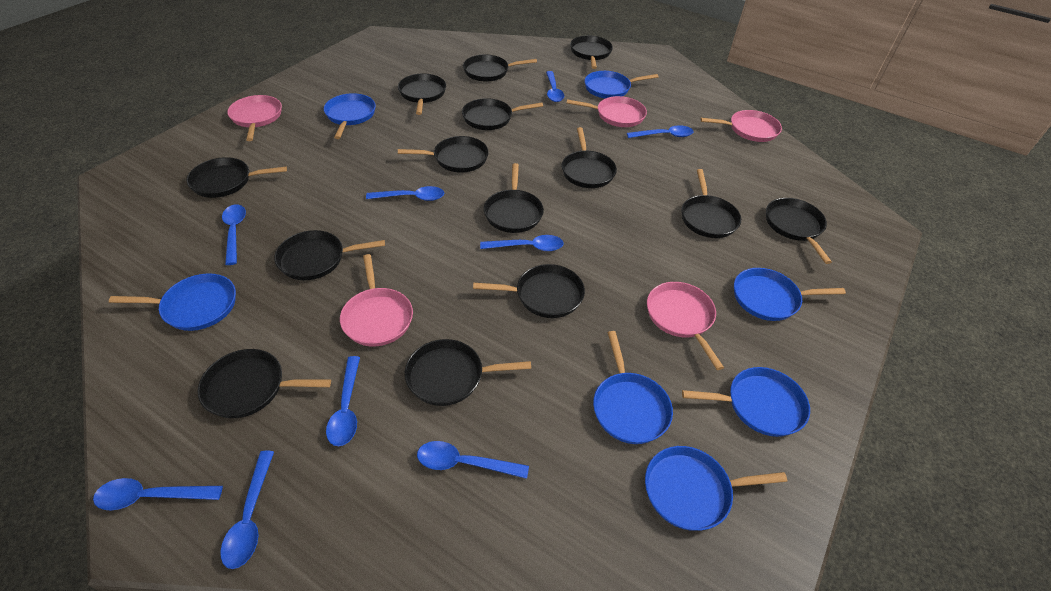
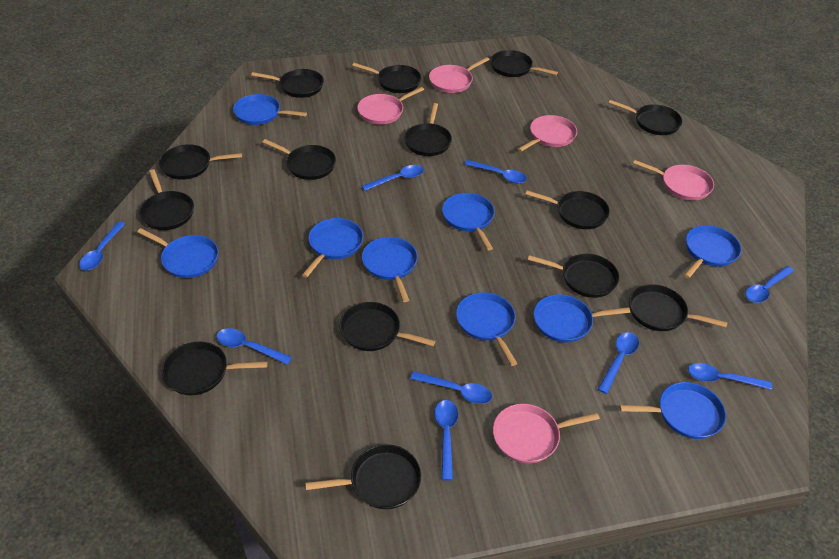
blue pan: [109,273,236,331] [324,93,376,139] [585,71,659,99] [593,331,673,444] [645,446,787,531] [682,367,810,437] [734,268,846,321] = 7 -> [137,228,219,278] [233,94,307,125] [302,218,363,278] [362,237,418,302] [442,193,495,250] [456,292,518,366] [533,294,630,343] [619,382,726,439] [684,225,741,278] = 9

